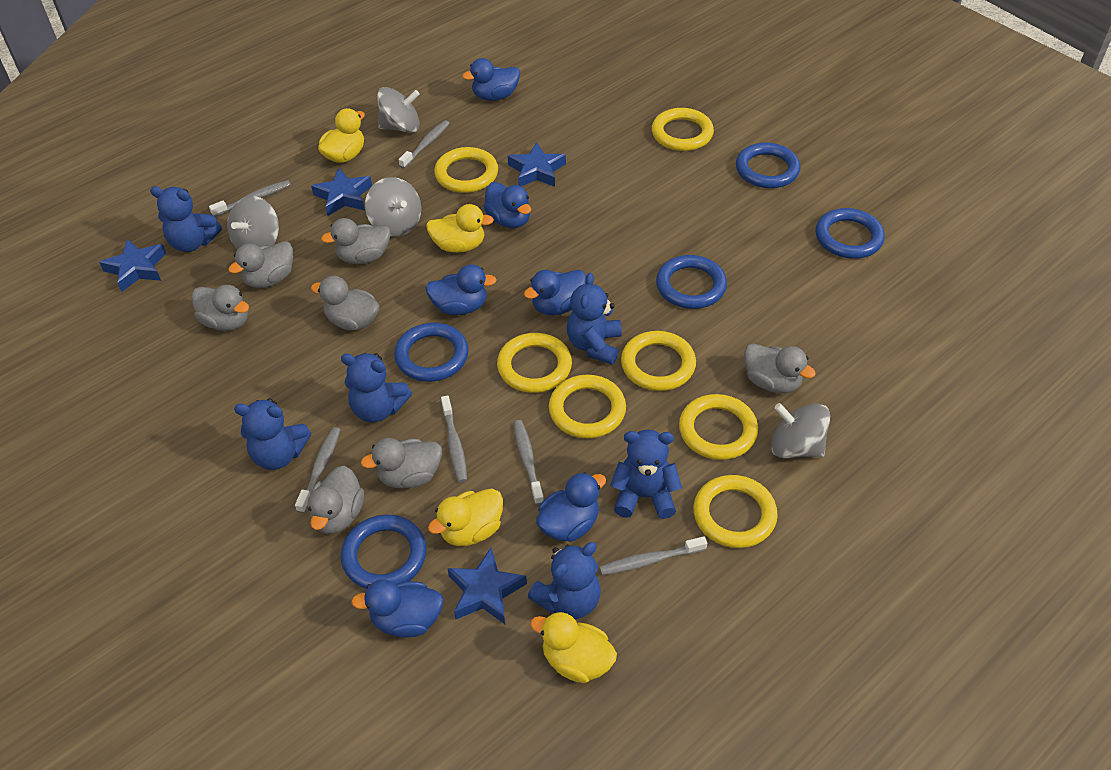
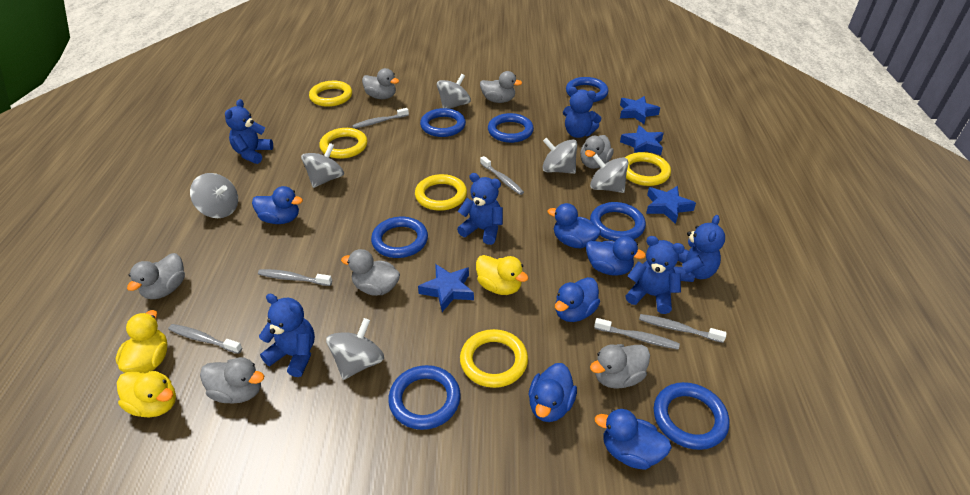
blue ring: [341,515,427,589] [394,323,469,382] [656,255,727,309] [736,143,800,188] [816,208,885,259] = 5 -> [371,217,428,258] [388,365,461,430] [420,108,466,137] [488,113,534,143] [566,77,609,102] [590,202,646,241] [654,382,729,450] = 7
grey spinning top: [227,196,279,249] [365,177,421,237] [377,87,420,133] [771,403,830,458] = 4 -> [190,173,238,218] [301,143,344,188] [326,318,384,380] [437,74,471,109] [542,138,577,174] [590,154,629,193] = 6
yellow duck: [318,108,365,163] [426,204,494,253] [428,488,503,546] [530,612,617,683] = 4 -> [116,310,167,373] [117,370,176,418] [476,255,528,295] = 3
yellow ring: [434,147,498,193] [497,333,572,393] [549,375,626,438] [621,331,696,391] [652,108,714,151] [679,394,758,460] [693,475,778,548] = 7 -> [309,81,352,107] [319,128,367,159] [415,174,467,211] [460,329,528,388] [625,152,671,186] = 5

